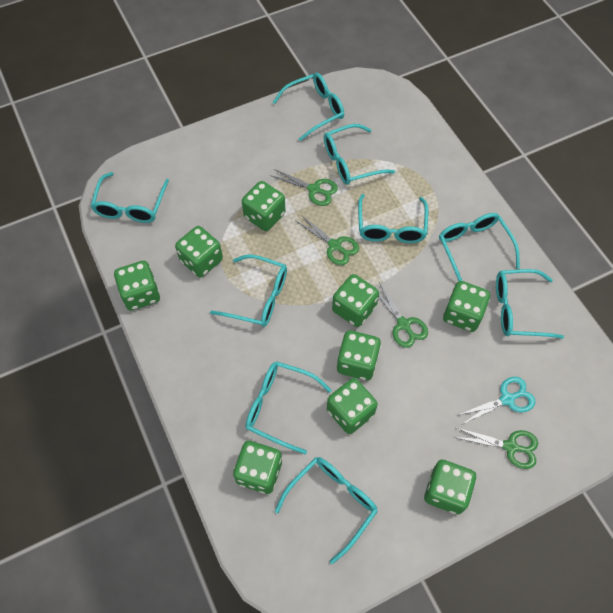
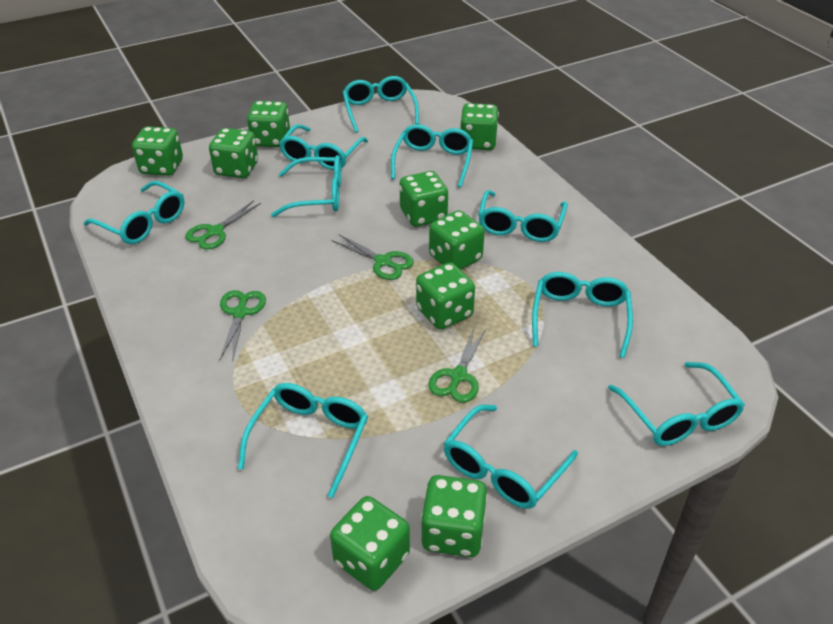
turquoise glasses: [90,172,169,223] [210,255,287,327] [246,361,332,454] [272,73,344,141] [275,457,378,564] [324,124,395,185] [358,194,428,243] [439,213,520,281] [496,269,564,339] = 9 -> [84,181,184,244] [238,383,368,498] [271,155,341,217] [279,124,368,170] [343,76,419,133] [391,124,473,188] [443,405,578,509] [478,190,568,242] [532,272,633,358] [608,362,745,446] = 10
turquoise scissors: [459,377,536,425] = 1 -> none = 0

